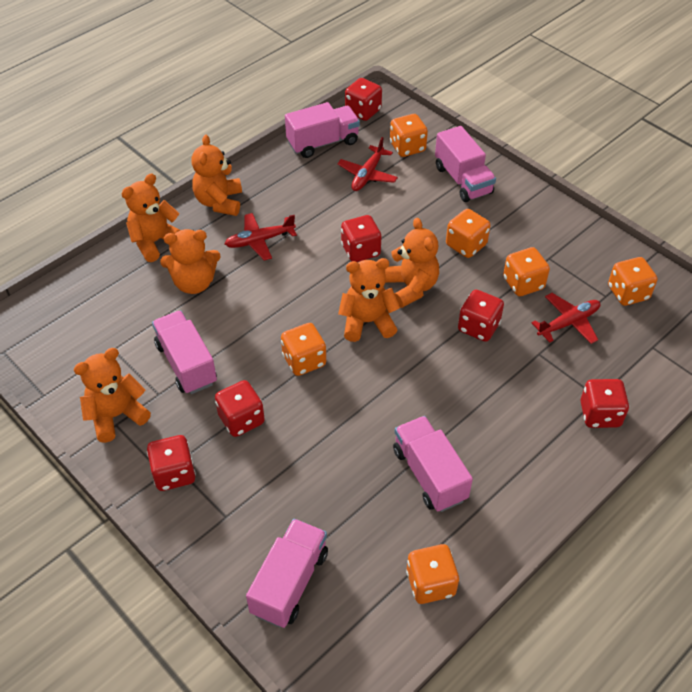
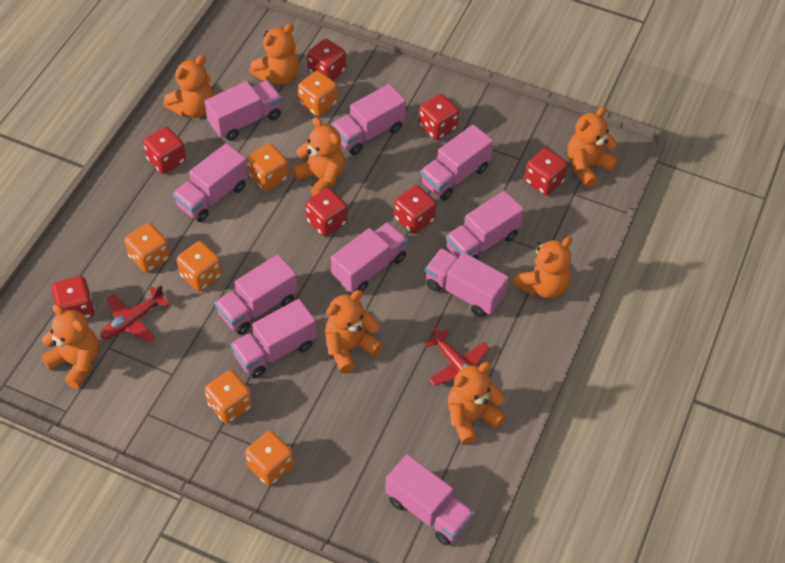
orange teddy bear: [74,348,151,443] [121,173,180,262] [160,229,221,294] [192,134,242,216] [338,258,400,342] [384,218,439,308] = 6 -> [42,304,99,389] [163,55,214,117] [249,23,299,85] [292,117,345,196] [325,290,383,373] [448,362,506,445] [512,237,573,298] [567,107,618,188] = 8
pink truck: [152,311,217,394] [246,519,328,628] [285,102,360,158] [393,416,473,512] [435,126,496,202] = 5 -> [173,143,248,222] [205,80,282,140] [215,254,298,335] [231,299,317,378] [331,222,408,292] [332,84,406,155] [385,454,474,546] [420,124,493,201] [425,248,509,317] [446,191,524,259] = 10
red dice: [147,435,196,491] [215,380,265,437] [341,215,381,262] [345,78,382,121] [458,290,504,342] [580,379,629,428] = 6 -> [52,276,95,319] [143,127,186,174] [305,188,348,237] [307,39,346,80] [394,185,436,234] [419,94,459,140] [525,148,568,196] = 7
red plane: [225,213,297,261] [337,137,398,191] [532,293,601,344] = 3 -> [101,285,169,343] [424,326,489,386] = 2

